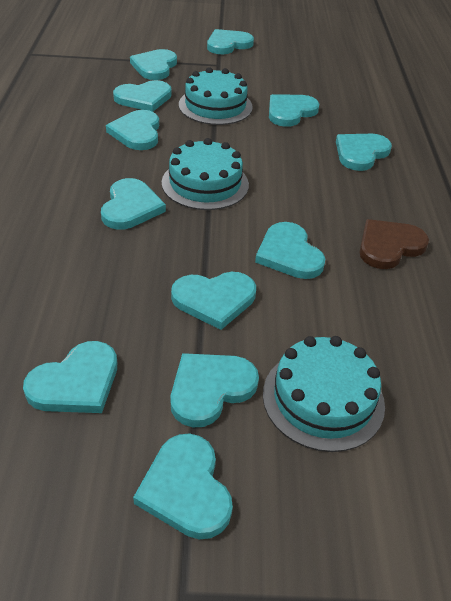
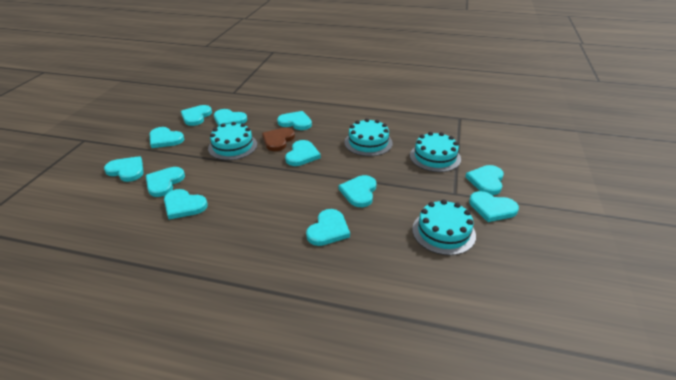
turquoise cake: [162,138,249,210] [179,67,253,125] [263,336,385,452] = 3 -> [208,122,257,160] [344,118,393,156] [410,132,461,172] [412,199,476,255] = 4

